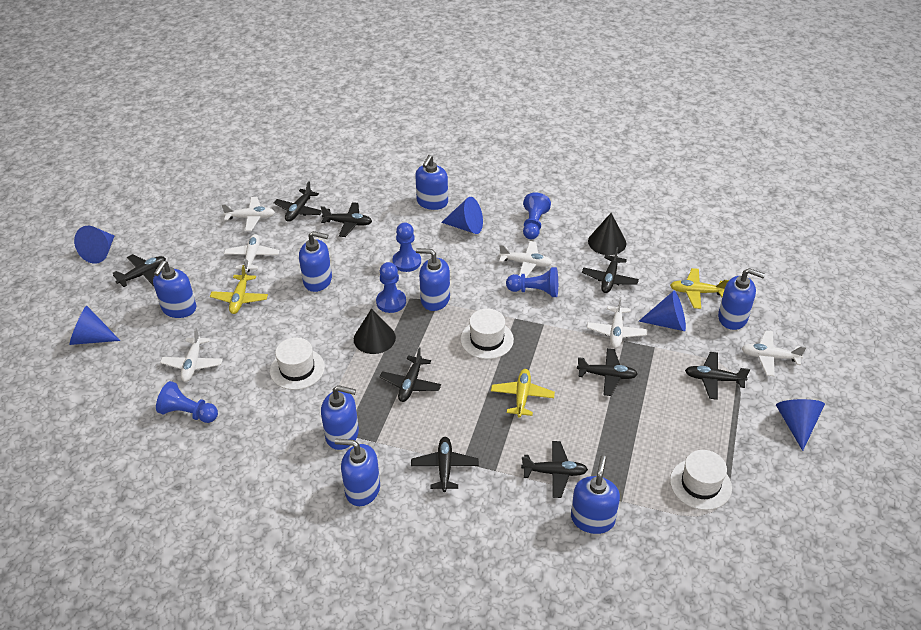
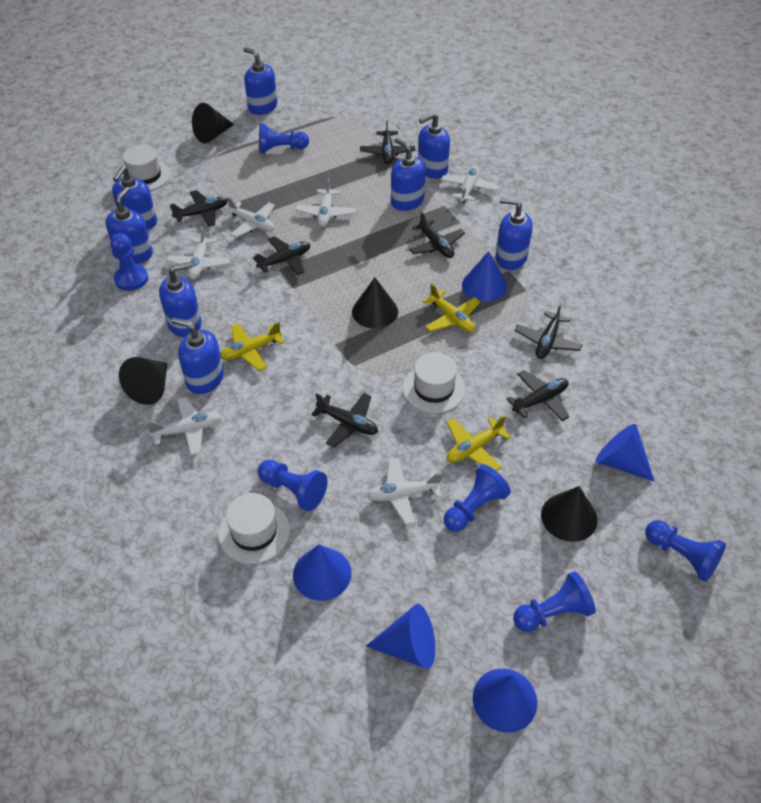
black cone: [354,308,396,354] [588,213,626,255] = 2 -> [119,357,167,405] [192,103,234,143] [352,278,398,329] [541,486,597,542] = 4
black plane: [113,254,166,287] [274,181,322,222] [321,202,372,237] [380,347,441,402] [411,437,479,492] [521,441,588,498] [577,348,638,396] [582,247,639,293] [685,352,750,400] = 9 -> [170,190,228,227] [253,236,310,275] [311,393,378,447] [360,120,415,164] [409,211,465,258] [507,370,569,421] [515,303,583,359] = 7
blue pawn: [156,381,218,423] [376,262,406,313] [392,222,421,272] [506,267,558,297] [523,192,551,239] = 5 -> [110,233,148,291] [258,460,327,511] [259,123,309,154] [444,464,511,532] [513,571,596,632] [645,520,726,582] = 6

